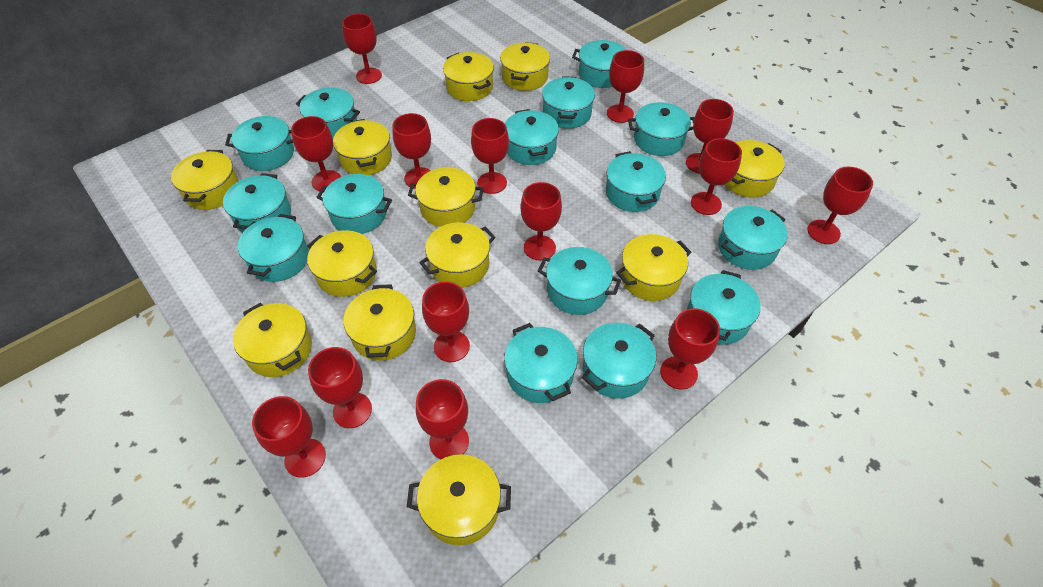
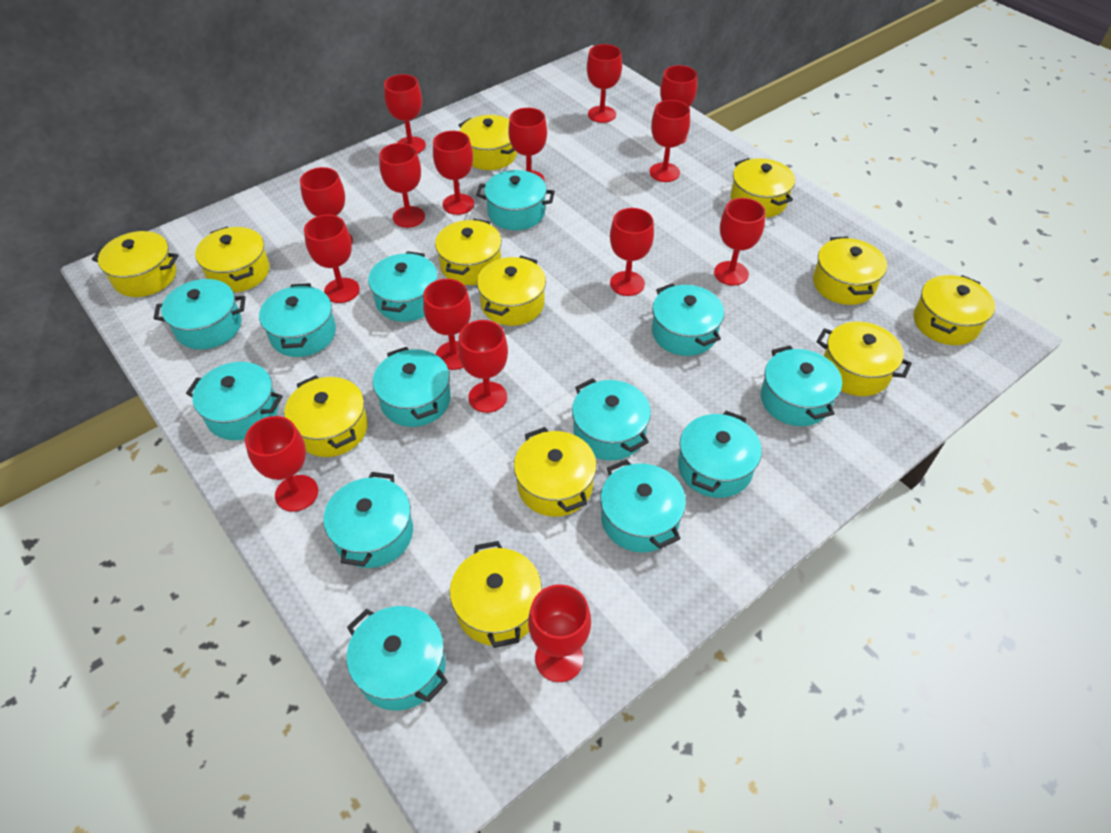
red goblet: [252,396,326,478] [291,116,341,191] [308,347,372,428] [342,14,382,84] [392,113,431,189] [416,379,469,459] [422,281,470,362] [471,118,509,194] [520,182,562,261] [607,50,644,123] [660,308,720,390] [686,99,734,174] [691,138,742,215] [807,167,873,244] = 14 -> [245,416,318,512] [300,167,353,243] [304,215,360,303] [379,143,425,228] [384,74,426,154] [423,279,471,370] [433,131,474,215] [458,320,508,413] [508,108,547,182] [528,584,591,682] [587,44,622,123] [610,208,654,296] [649,100,690,182] [660,65,697,144] [714,198,766,286] = 15
turquoise pot: [223,173,291,233] [225,116,294,171] [238,214,309,282] [296,87,360,138] [317,174,392,234] [504,323,578,403] [505,109,559,165] [538,247,621,315] [542,76,595,129] [572,40,626,88] [582,323,656,399] [606,151,666,212] [628,102,695,156] [687,270,761,345] [718,206,788,270] = 15 -> [153,279,246,350] [186,362,283,440] [259,283,336,357] [323,472,413,568] [347,606,448,710] [368,251,438,322] [373,347,451,427] [476,170,555,230] [572,378,651,461] [600,459,686,552] [652,283,724,356] [678,411,762,498] [761,346,842,426] = 13

